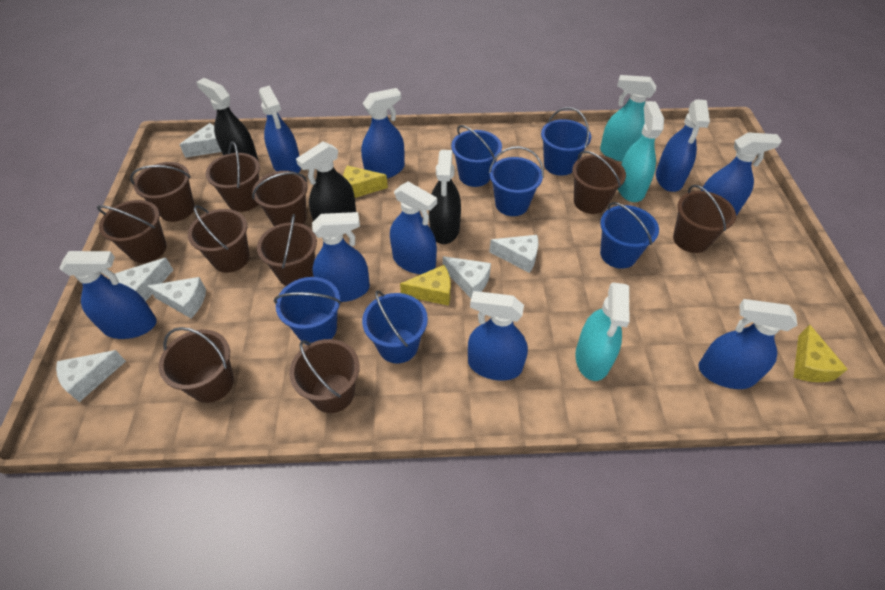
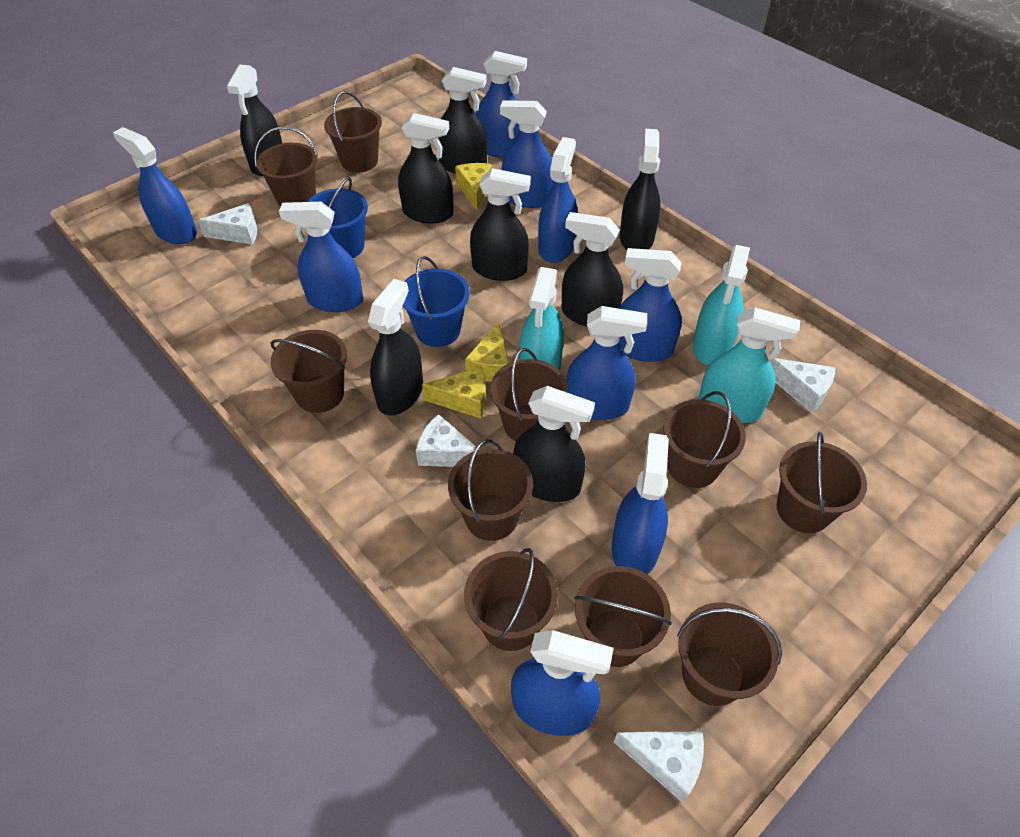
black spray bottle: [196,78,258,160] [296,142,356,221] [429,150,461,244] = 3 -> [227,64,282,176] [368,279,423,415] [398,113,453,223] [438,67,487,174] [470,168,531,281] [513,386,595,502] [562,212,623,327] [620,129,661,250] = 8
blue bucket: [274,277,341,345] [362,290,428,364] [451,125,502,187] [489,146,544,216] [541,107,591,176] [600,202,659,269] = 6 -> [307,177,368,258] [403,256,470,347] = 2
white cheese: [56,350,126,402] [115,258,173,301] [147,277,206,318] [179,123,221,158] [443,256,491,298] [489,235,538,273] = 6 -> [198,203,257,245] [416,414,480,467] [614,730,704,803] [770,358,835,413] = 4

